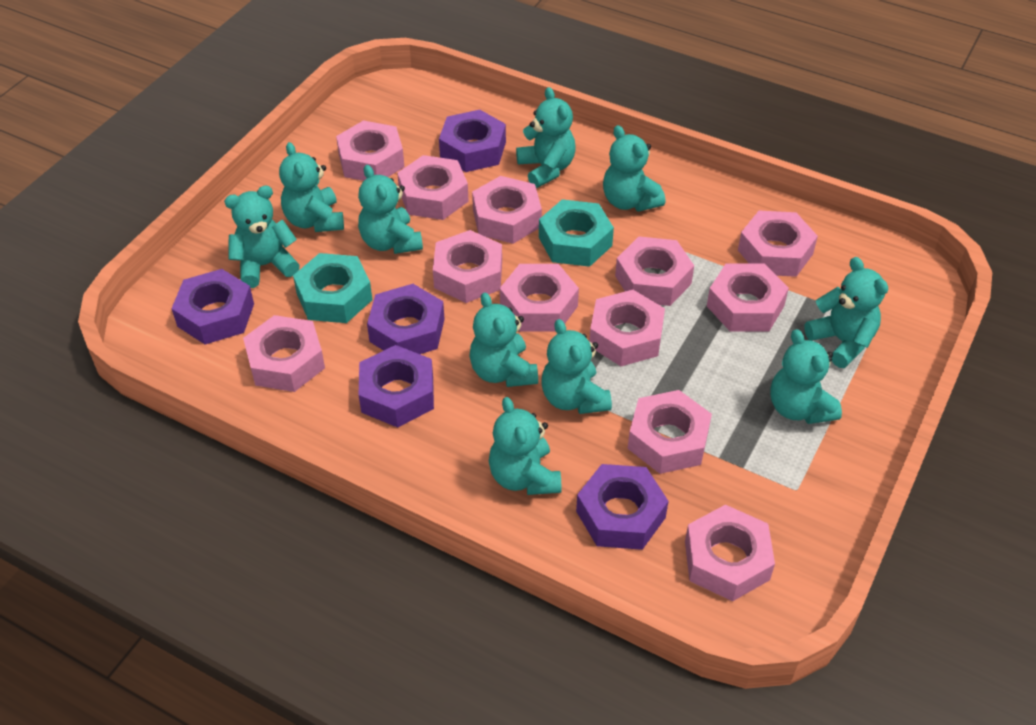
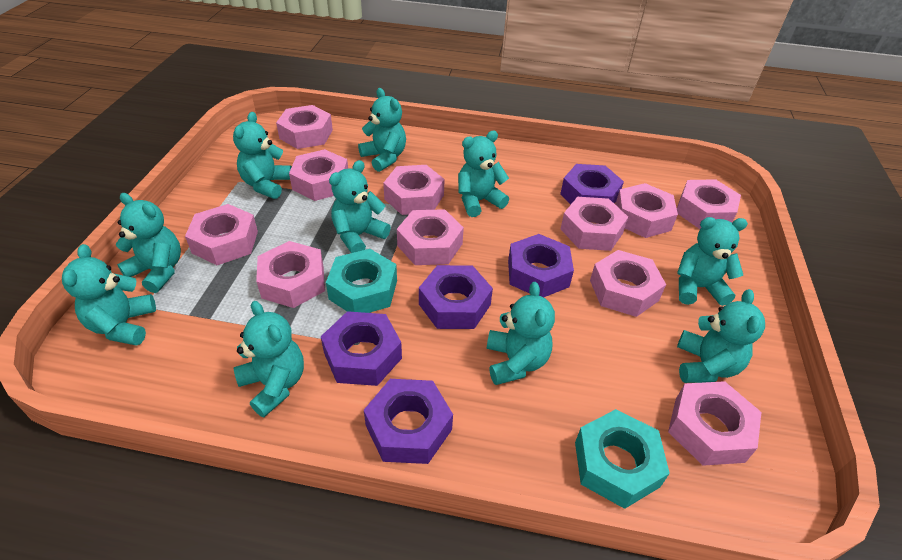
pink nut: [243,315,325,392] [336,120,404,181] [397,155,469,220] [433,230,502,303] [472,176,542,244] [500,264,579,332] [589,290,665,366] [615,237,694,306] [628,390,712,474] [685,505,775,601] [707,263,789,331] [738,211,818,277] = 12 -> [185,204,258,265] [256,241,325,308] [276,105,333,149] [289,149,348,201] [383,165,445,215] [397,209,464,265] [561,197,628,251] [590,250,666,317] [615,183,678,238] [668,381,761,466] [677,179,741,229] = 11

